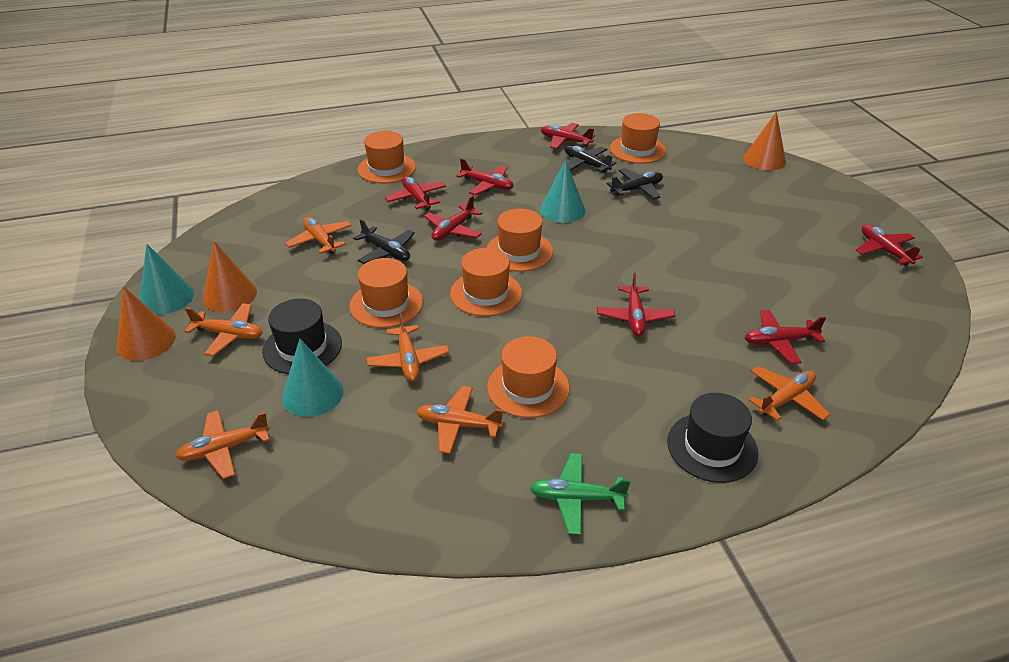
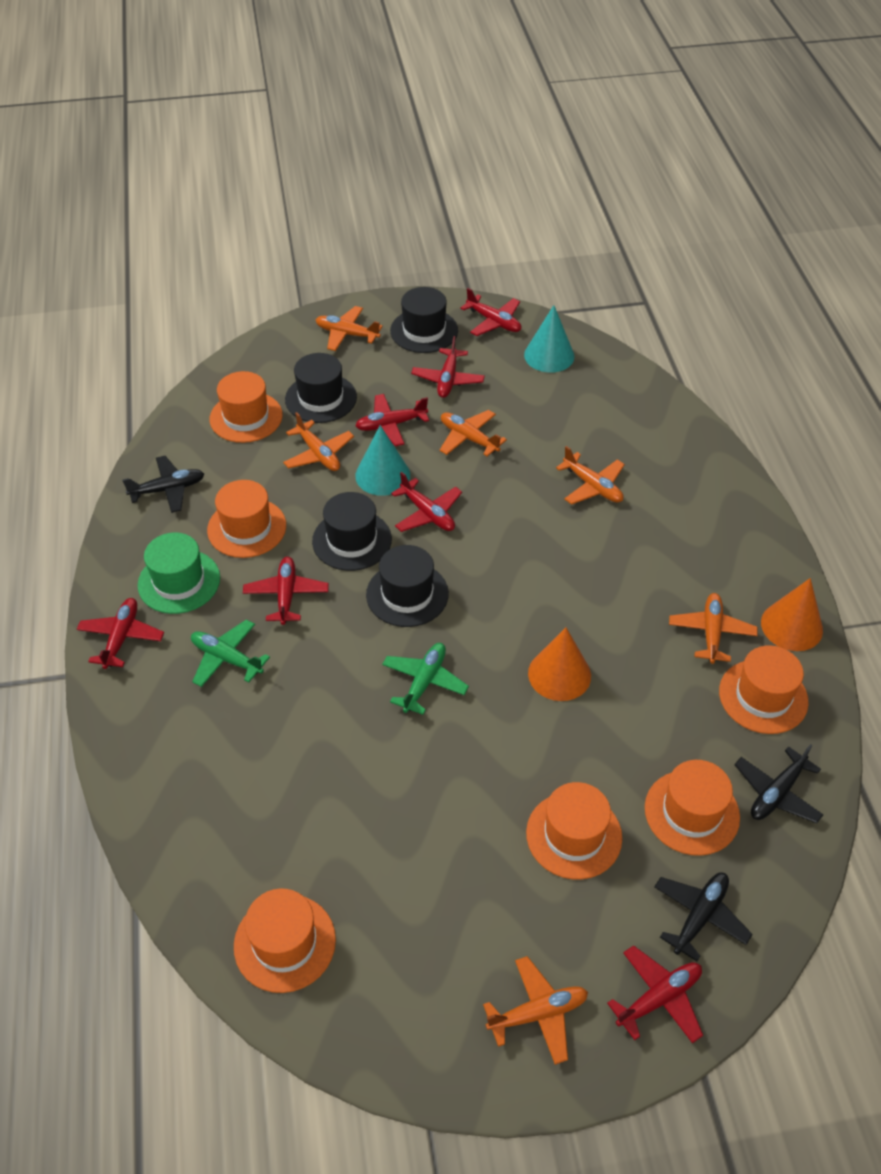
black hat: [262,299,342,374] [667,393,758,483] = 2 -> [285,353,357,423] [312,492,392,571] [366,545,449,627] [390,287,458,353] = 4
green hat: none = 0 -> [138,532,220,614] = 1
green plane: [530,453,631,535] = 1 -> [191,620,270,687] [382,643,469,715] = 2
orange cone: [117,286,176,361] [203,241,257,312] [743,112,786,171] = 3 -> [528,628,591,701] [761,578,823,651] = 2
turquoise cone: [139,244,194,315] [282,339,343,417] [540,160,585,223] = 3 -> [355,425,410,496] [524,305,574,373] = 2

